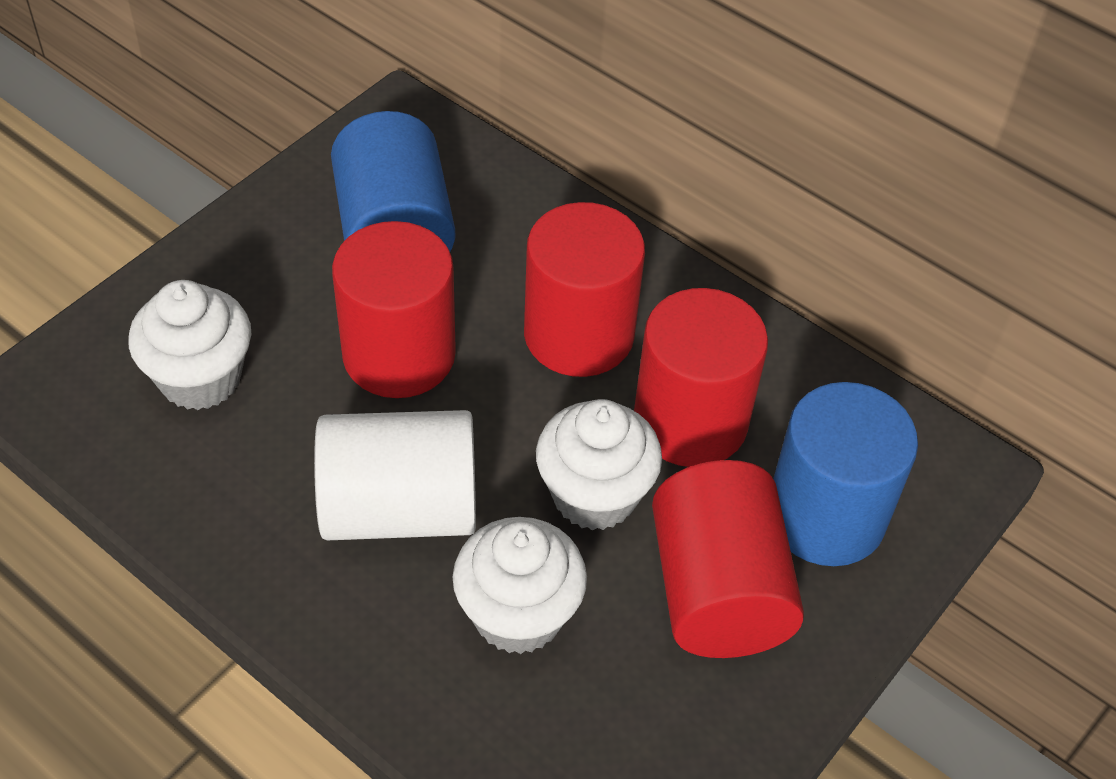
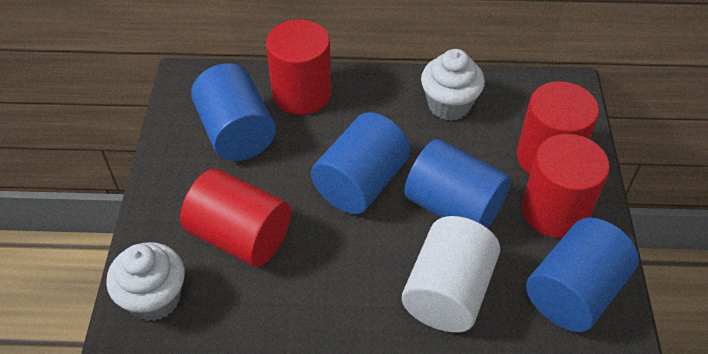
blue cylinder: [331,111,455,251] [773,382,918,566] = 2 -> [191,63,276,161] [311,112,410,214] [404,139,511,228] [526,217,639,332] = 4
white cupcake: [129,280,251,410] [453,517,587,654] [536,399,662,530] = 3 -> [106,242,185,321] [421,49,485,121] = 2

